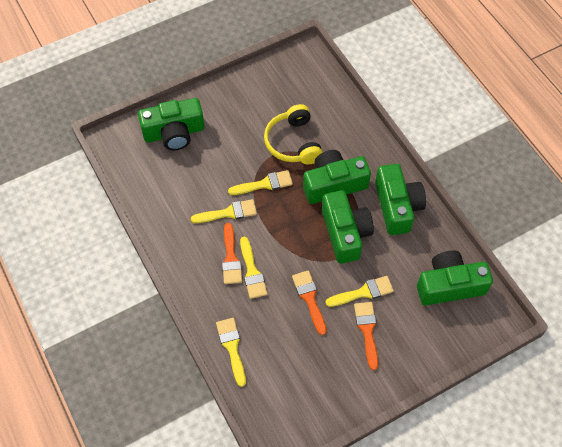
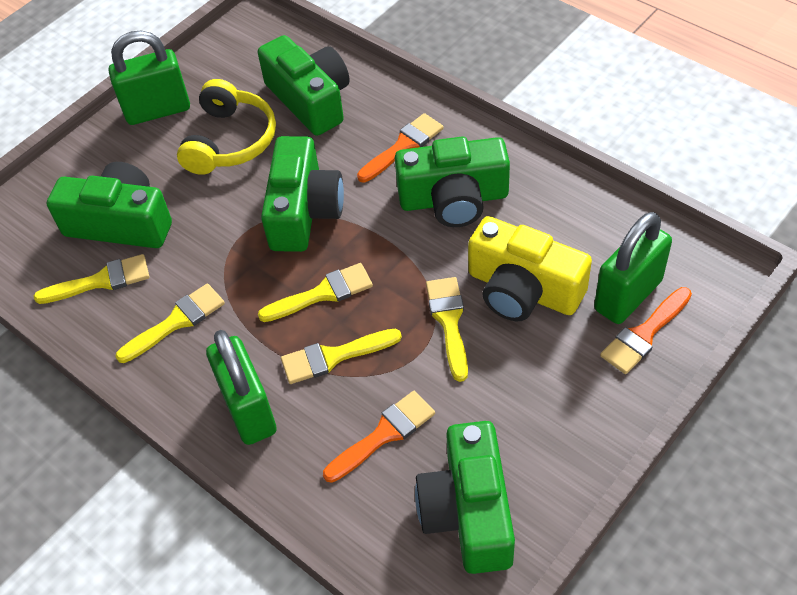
green padlock: none = 0 -> [109,31,190,125] [206,330,277,445] [594,212,672,324] = 3
yellow camera: none = 0 -> [468,216,592,321] = 1

